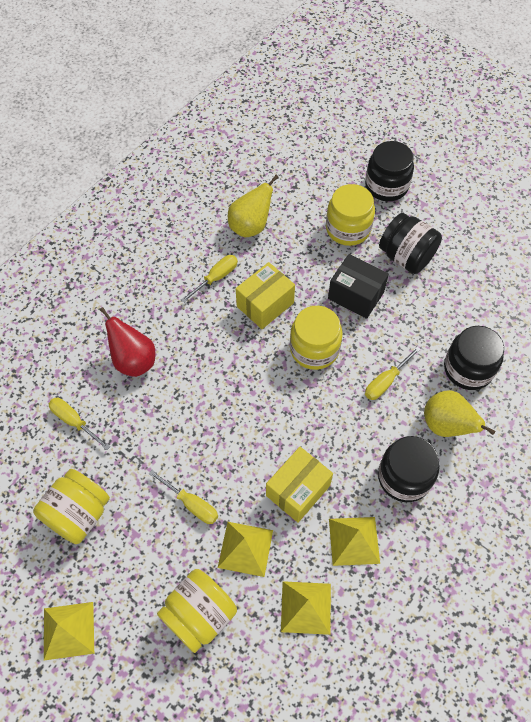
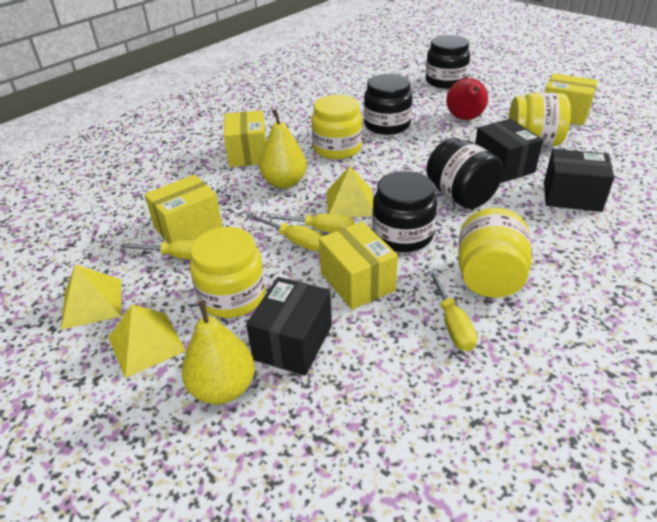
black box: [328,254,389,319] = 1 -> [246,277,332,376] [475,119,543,183] [544,149,614,212] = 3
yellow box: [236,262,295,329] [266,447,333,523] = 2 -> [144,175,223,243] [224,110,266,167] [319,221,398,309] [544,74,598,125] = 4
yellow pyramid: [44,602,94,660] [218,522,273,577] [281,581,331,635] [329,517,380,566] = 4 -> [61,264,121,330] [108,304,186,378] [327,166,373,217] = 3

